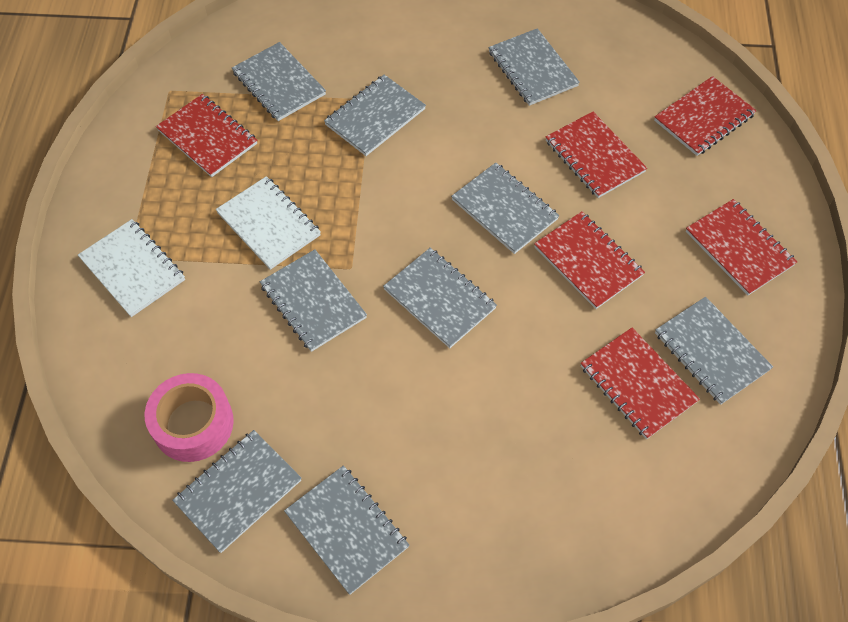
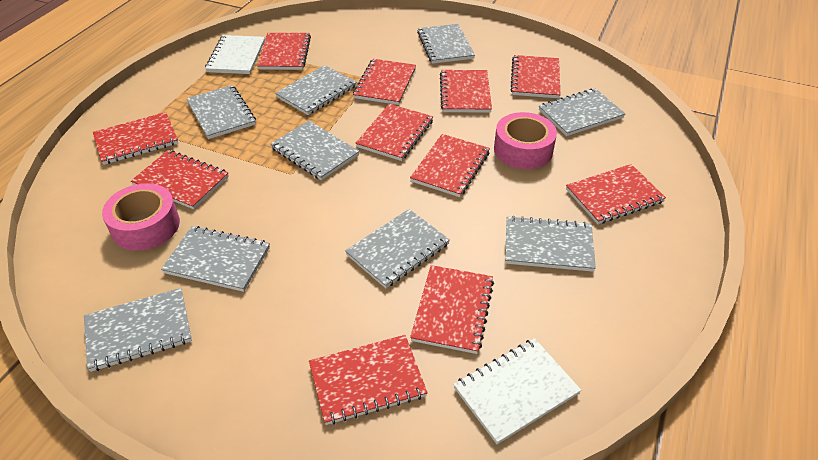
pink tape: [145,373,234,462] = 1 -> [102,183,180,251] [494,112,557,169] = 2
red notebook: [156,94,257,177] [534,211,645,309] [546,112,647,198] [581,328,700,439] [654,76,757,156] [686,199,797,295] = 6 -> [93,112,178,165] [131,150,229,209] [257,33,311,70] [309,335,428,425] [353,59,416,105] [355,104,433,161] [410,134,490,197] [410,265,494,354] [440,70,492,113] [510,55,560,98] [566,164,666,224] = 11

